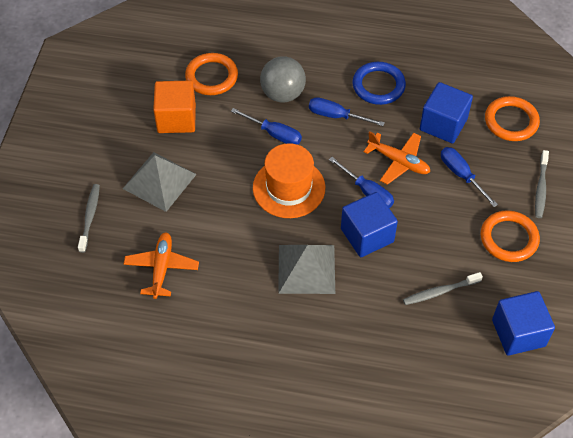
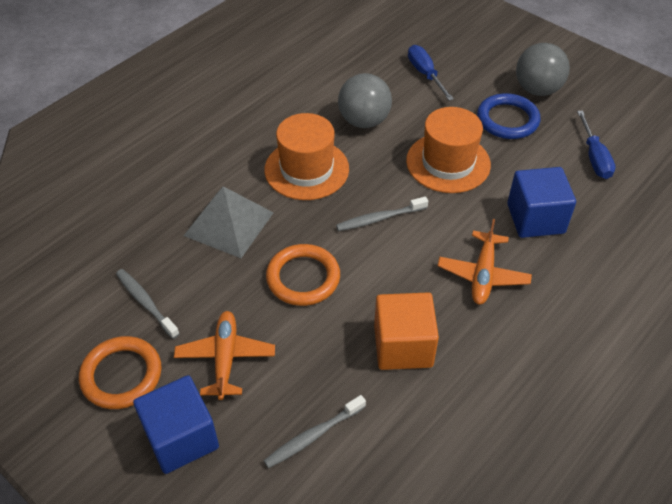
blue cube: [341,192,398,257] [420,82,473,143] [492,291,555,356] = 3 -> [133,375,219,474] [507,167,576,238] = 2
blue screwdriver: [231,108,302,145] [309,97,385,126] [329,157,394,208] [441,147,498,207] = 4 -> [408,45,454,101] [577,111,616,179] = 2
grey ball: [260,56,306,102] = 1 -> [338,73,392,128] [516,43,570,96] = 2
grey pyramid: [123,152,197,212] [278,245,335,294] = 2 -> [184,186,274,258] = 1
orange hat: [253,143,325,218] = 1 -> [264,113,349,200] [406,107,491,193] = 2
orange ring: [185,53,238,95] [481,210,540,262] [485,96,540,141] = 3 -> [79,336,162,409] [266,244,340,306] = 2

